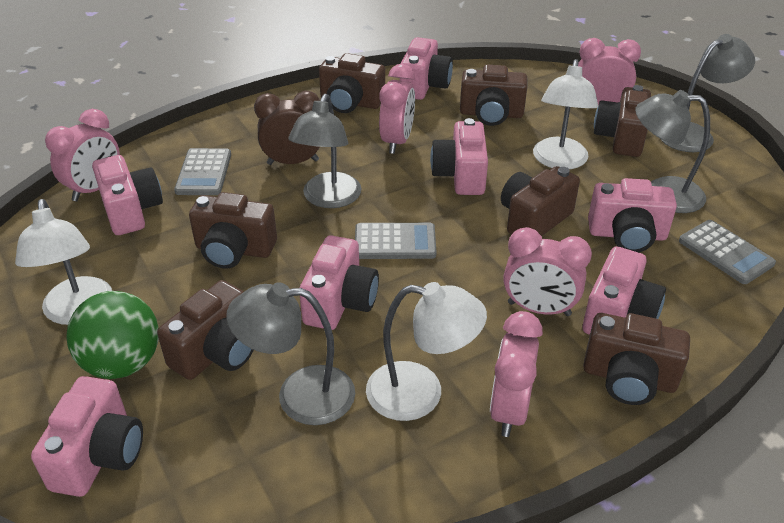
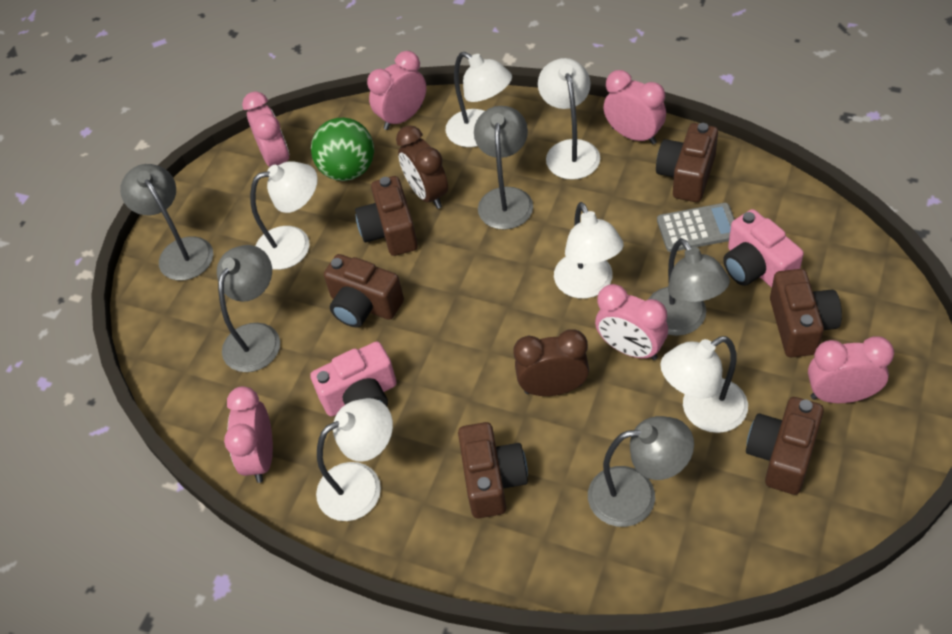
brown camera: [157,280,254,380] [189,192,277,269] [319,53,385,113] [460,65,527,126] [501,166,580,236] [583,313,690,405] [594,85,651,157] = 7 -> [324,254,404,327] [355,176,418,256] [458,422,528,518] [656,123,718,202] [746,397,824,495] [770,269,842,357] = 6
brown clock: [254,91,320,165] = 1 -> [396,125,448,209] [513,330,589,396] = 2
grey calculator: [174,148,231,195] [355,223,436,259] [679,220,776,284] = 3 -> [657,203,735,252] = 1
grey lamp: [226,282,355,425] [288,94,362,208] [635,90,710,213] [661,34,755,152] = 4 -> [120,164,213,280] [217,245,280,372] [474,106,533,230] [588,416,694,527] [648,238,730,336] = 5
pink camera: [31,376,143,497] [92,155,163,235] [300,235,379,330] [400,37,453,100] [430,118,488,195] [583,246,666,335] [588,178,677,252] = 7 -> [310,342,397,416] [723,209,804,288] = 2
pink clock: [45,109,120,201] [379,64,415,154] [490,311,543,437] [503,227,592,316] [578,38,641,105] = 5 -> [224,386,273,483] [242,91,289,167] [367,51,426,130] [595,284,668,360] [603,70,666,144] [808,336,894,403] = 6
white lamp: [15,199,112,325] [366,282,487,421] [533,59,598,169] = 3 -> [250,161,318,270] [316,398,393,521] [446,52,512,147] [538,58,600,180] [554,202,624,299] [660,336,748,433] = 6

